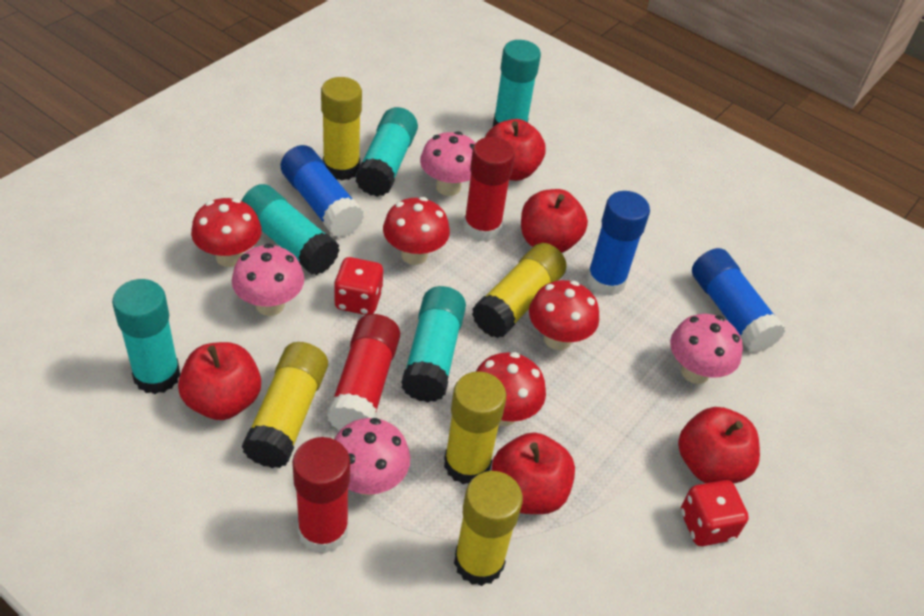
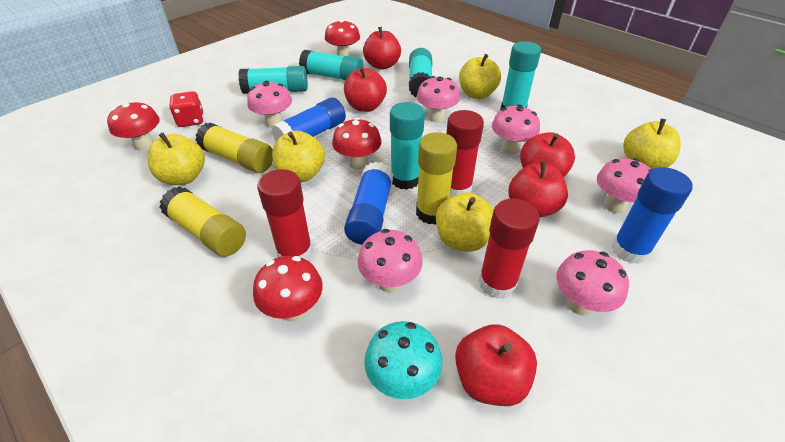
pink mushroom: [232,244,304,316] [334,418,410,496] [420,131,476,196] [670,314,743,384] = 4 -> [247,81,292,128] [358,229,423,293] [417,76,460,123] [492,104,540,155] [556,250,629,316] [597,158,652,213] = 6
red dice: [334,257,383,315] [681,480,749,546] = 2 -> [169,91,204,127] = 1
turquoise mushroom: none = 0 -> [364,321,442,399] = 1
yellow apple: none = 0 -> [148,133,205,185] [272,131,325,182] [436,193,494,252] [459,54,501,99] [623,119,681,169] = 5
yellow glue stick: [241,342,328,468] [321,77,362,181] [444,371,506,484] [454,471,523,586] [472,243,567,338] = 5 -> [160,186,246,257] [196,123,273,173] [416,132,457,225] = 3

